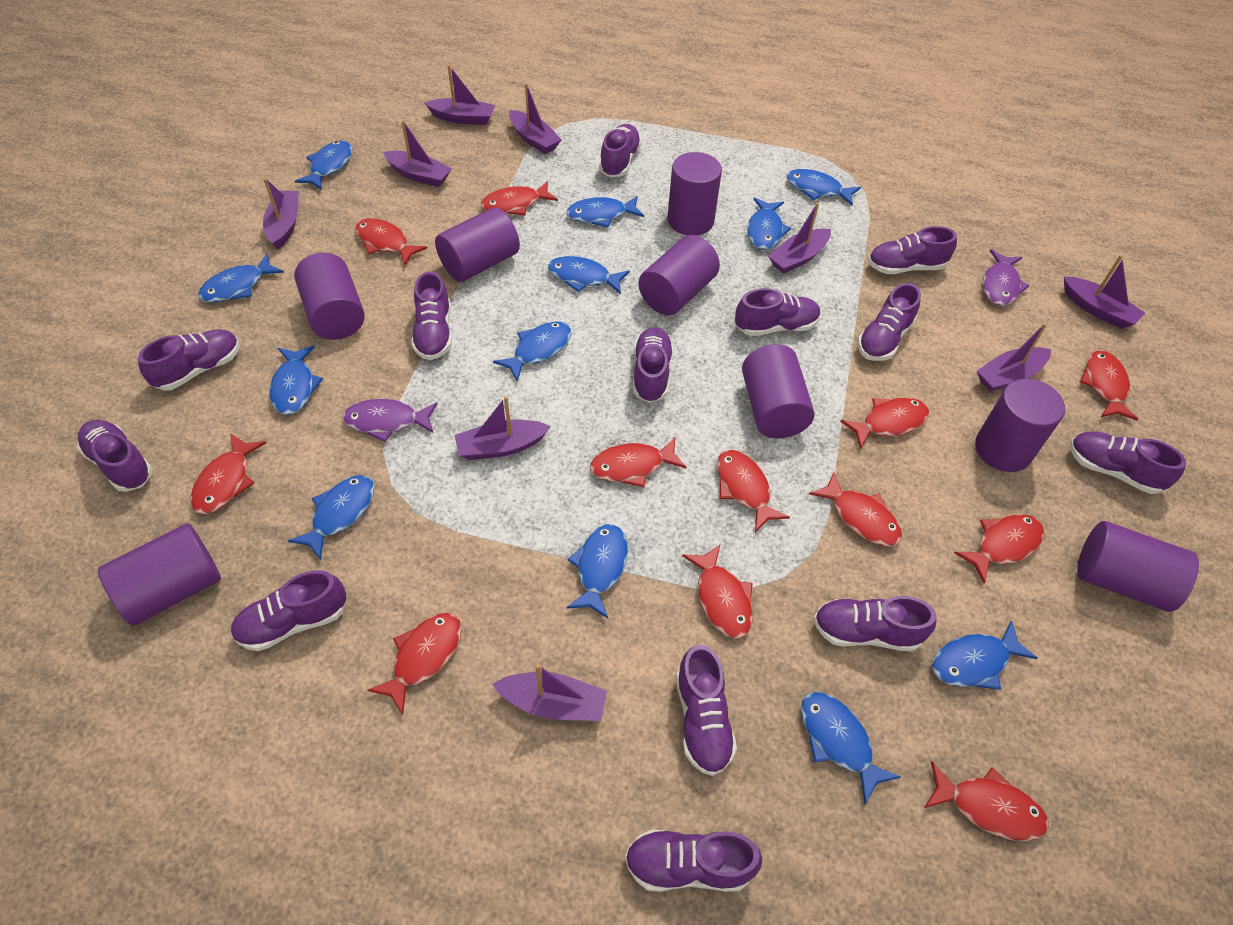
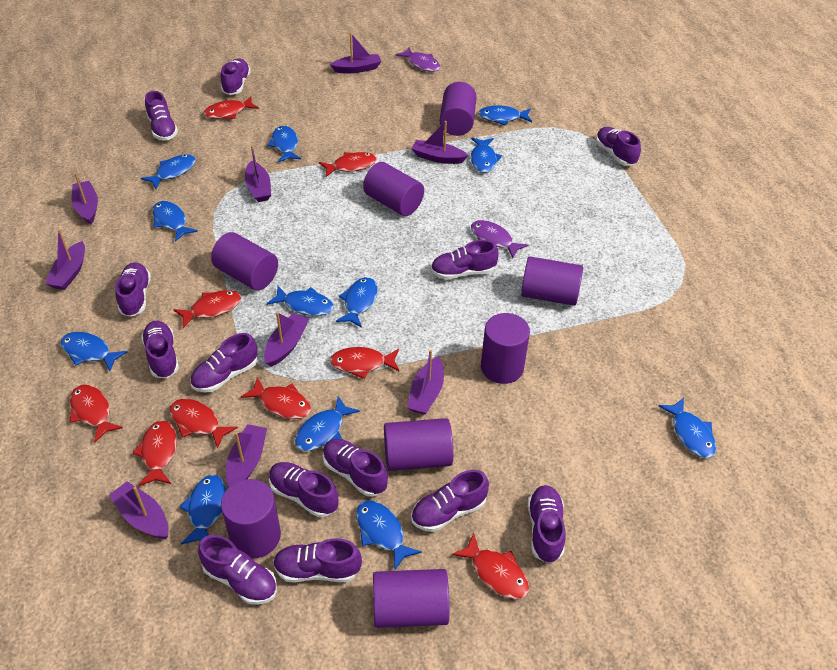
red fish: [191,433,266,514] [355,218,427,265] [367,613,462,715] [481,181,558,215] [590,438,687,487] [682,544,753,639] [717,450,790,532] [809,472,902,546] [840,398,929,449] [924,761,1049,841] [954,514,1044,584] [1080,350,1138,420] = 12 -> [70,385,123,443] [133,420,177,486] [169,399,238,449] [173,290,241,328] [204,97,259,119] [241,377,311,419] [319,152,377,177] [330,347,400,379] [452,533,529,599] = 9

